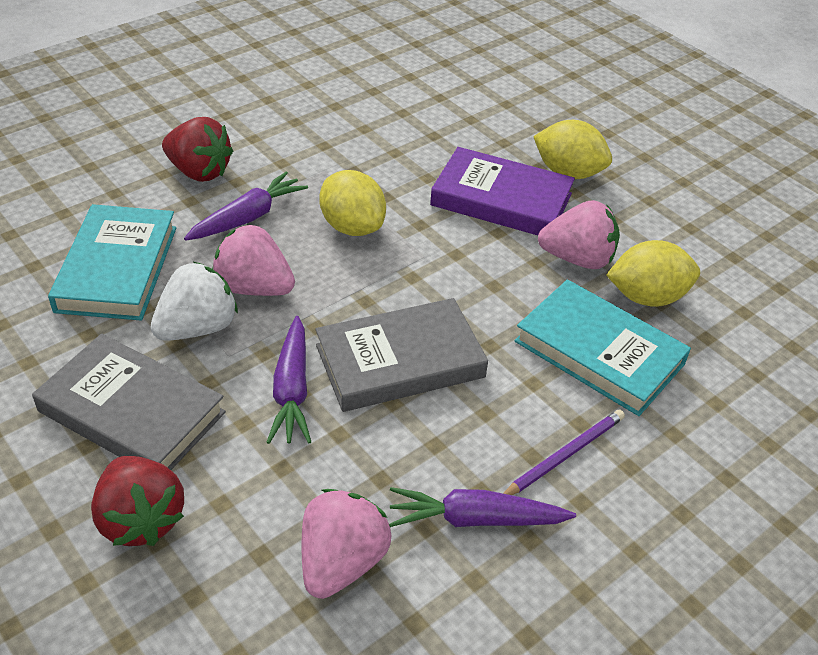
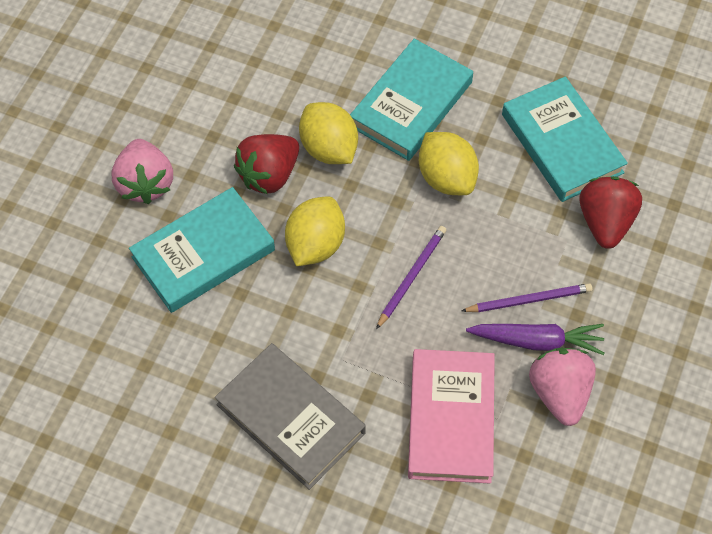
grey book: [32,334,226,470] [315,298,488,412] = 2 -> [215,343,366,490] = 1
pink book: none = 0 -> [408,349,495,483] = 1
pink strawberry: [212,224,295,296] [301,489,392,599] [538,200,620,269] = 3 -> [111,139,173,204] [529,348,596,426] = 2
purple book: [430,147,575,235] = 1 -> none = 0
purple carrot: [184,171,308,241] [267,316,311,444] [389,487,576,527] = 3 -> [466,324,605,355] = 1
purple pencil: [503,410,625,495] = 1 -> [376,226,446,329] [462,283,593,312] = 2
turquoise book: [48,204,176,320] [514,279,691,416] = 2 -> [129,187,275,313] [350,39,473,161] [502,77,628,202] = 3
white strawberry: [150,262,238,341] = 1 -> none = 0

